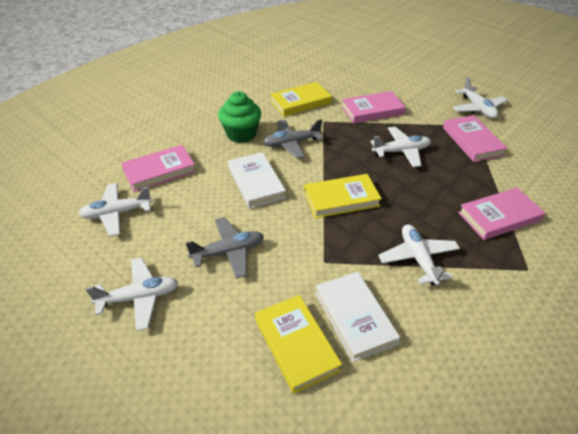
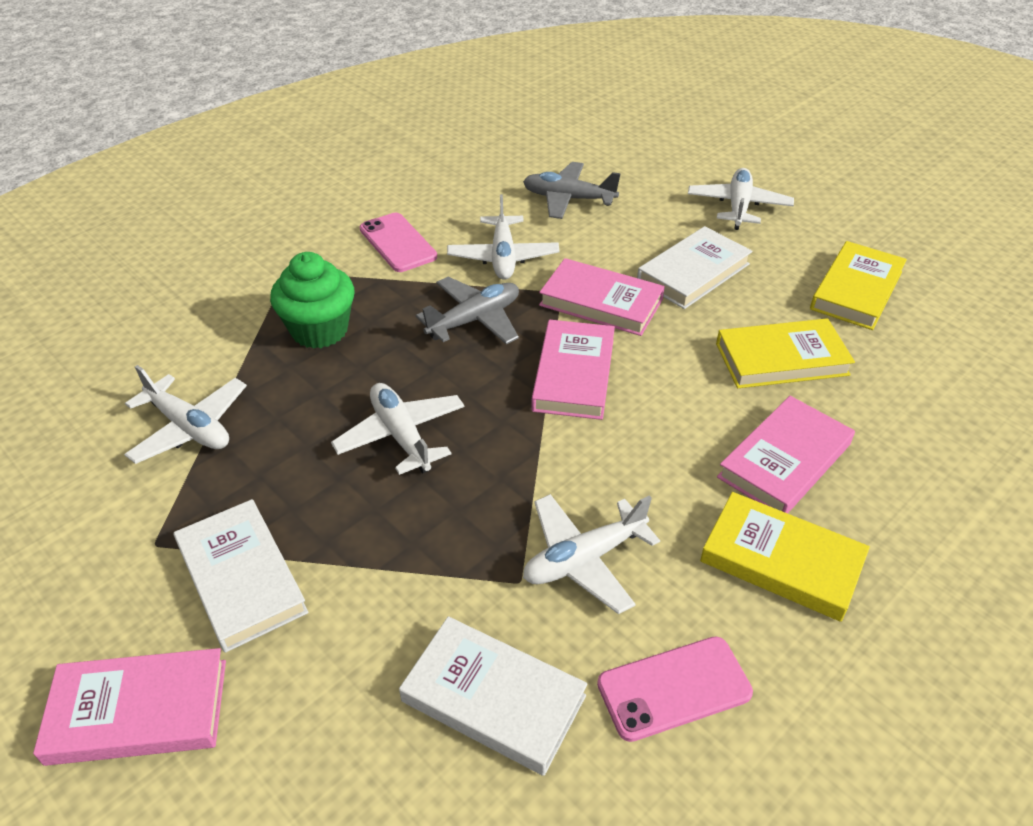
pink phone: none = 0 -> [360,213,437,272] [597,636,753,742] = 2
white book: [228,152,286,209] [315,272,400,362] = 2 -> [174,499,309,653] [399,616,587,776] [637,226,752,309] = 3

